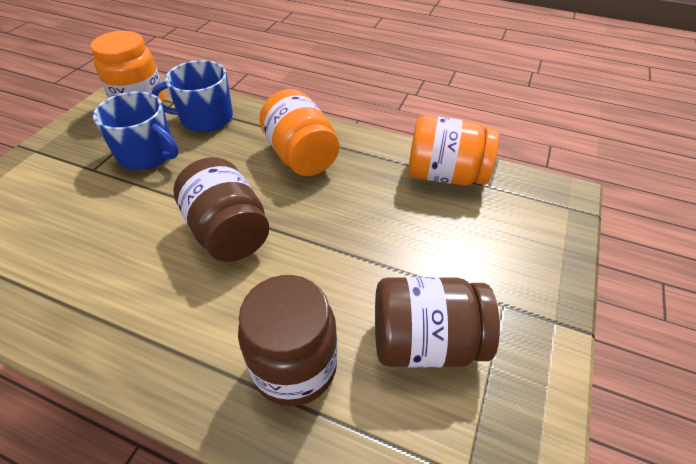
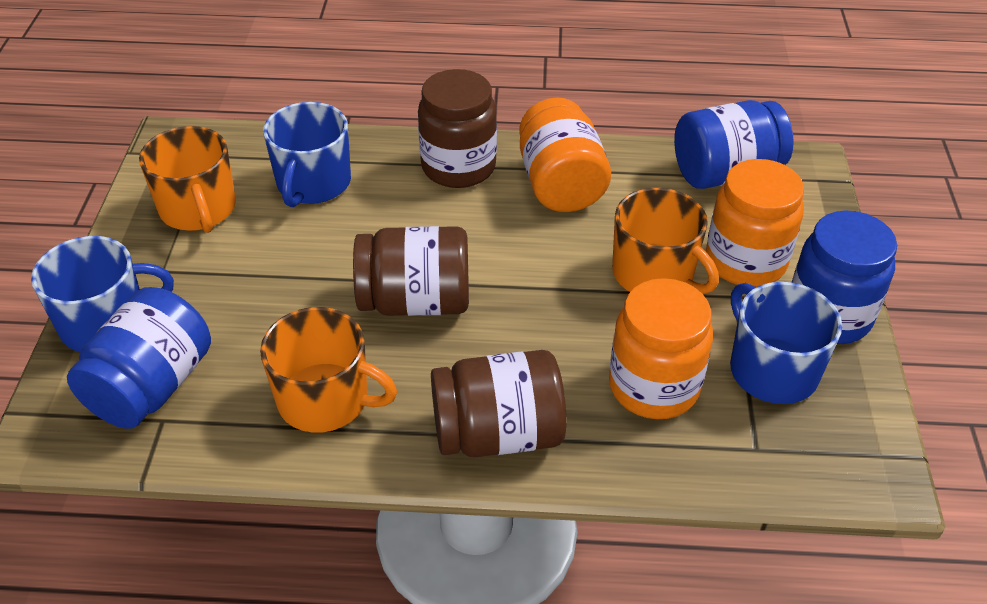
blue jar: none = 0 -> [67,287,211,429] [674,100,794,189] [792,210,897,344] = 3
blue mug: [93,91,178,170] [151,60,233,132] = 2 -> [31,236,174,352] [263,102,351,207] [730,282,842,404] = 3
orange mug: none = 0 -> [139,126,236,233] [260,307,397,433] [612,188,719,294] = 3

